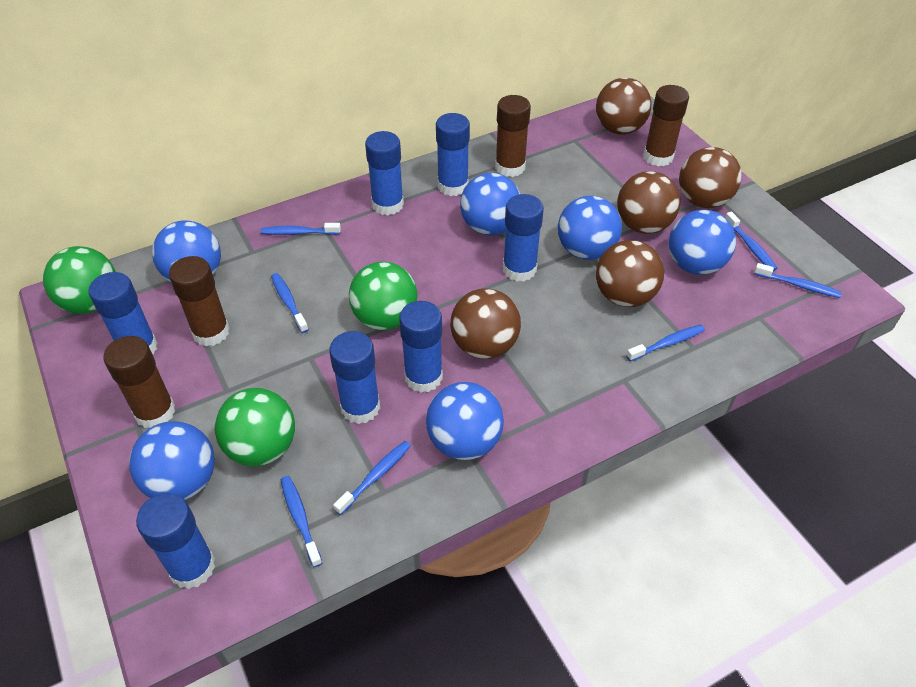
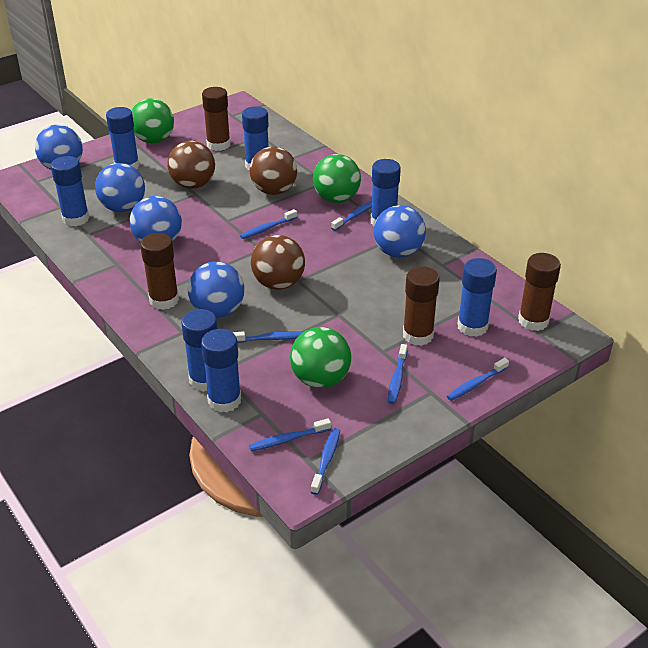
blue ball: [129,421,215,500] [152,220,221,282] [426,382,504,460] [460,173,520,235] [558,196,622,260] [669,210,736,275] = 6 -> [35,125,83,170] [95,163,145,212] [130,196,182,243] [188,261,244,318] [374,205,426,258] = 5
brown ball: [450,288,521,359] [596,78,652,134] [596,240,664,307] [617,171,681,234] [679,147,742,208] = 5 -> [168,141,215,189] [249,146,297,195] [251,235,305,290] = 3

